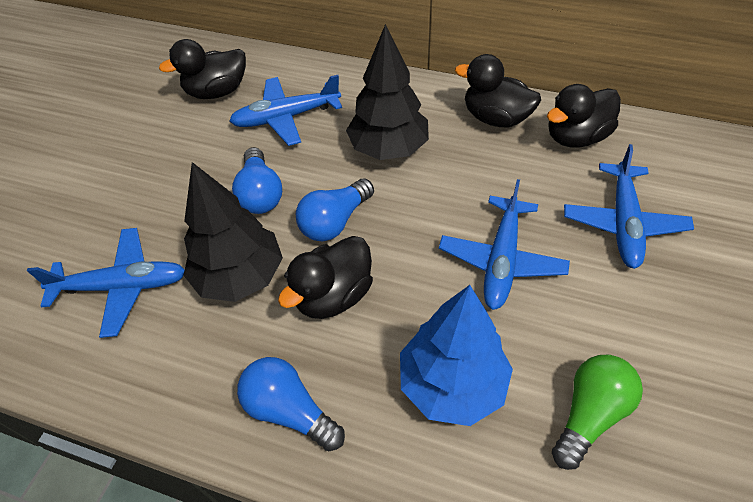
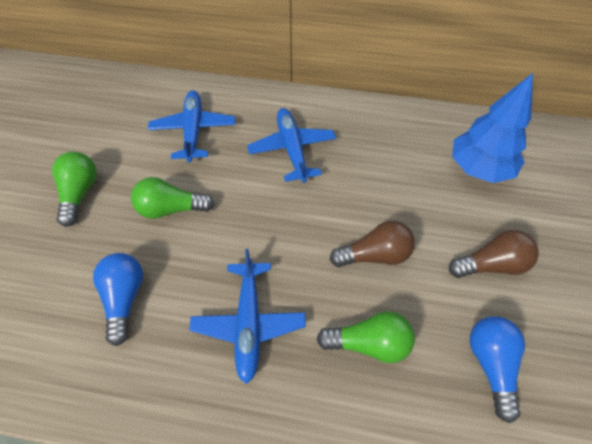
black duck: [159,39,246,99] [278,236,373,319] [455,54,541,127] [547,84,621,148] = 4 -> none = 0
black tree: [183,162,283,302] [346,24,429,160] = 2 -> none = 0
blue light bulb: [232,147,282,214] [237,357,345,451] [296,178,374,241] = 3 -> [93,253,143,346] [470,316,525,423] = 2
blue plane: [27,228,184,338] [229,75,342,146] [439,179,570,310] [564,144,694,269] = 4 -> [148,90,235,162] [189,249,306,384] [247,108,336,183] = 3
brown light bulb: none = 0 -> [330,221,415,267] [449,230,539,278] = 2
green light bulb: [552,355,643,470] = 1 -> [52,152,97,227] [131,177,214,219] [317,311,415,363] = 3

